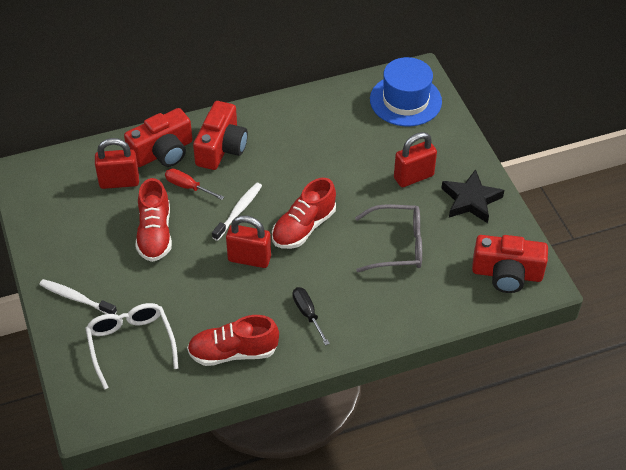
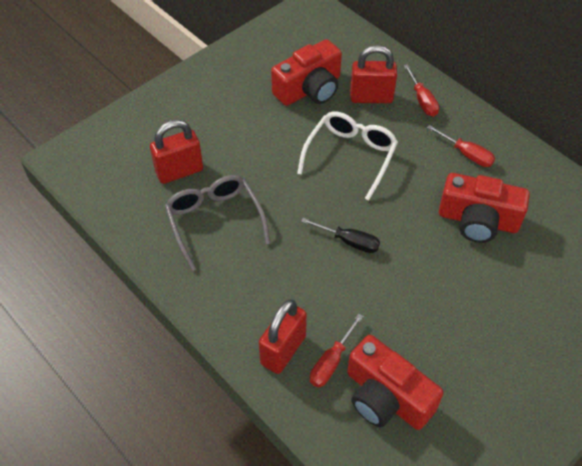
black star: [441,169,504,223] = 1 -> none = 0
blue hat: [370,57,442,126] = 1 -> none = 0
red screwdriver: [165,169,224,200] = 1 -> [310,313,363,388] [403,64,439,116] [427,125,495,167] = 3
red shoe: [136,178,172,262] [187,315,279,366] [272,178,336,249] = 3 -> none = 0
white toothbrush: [39,279,117,314] [212,183,262,241] = 2 -> none = 0

